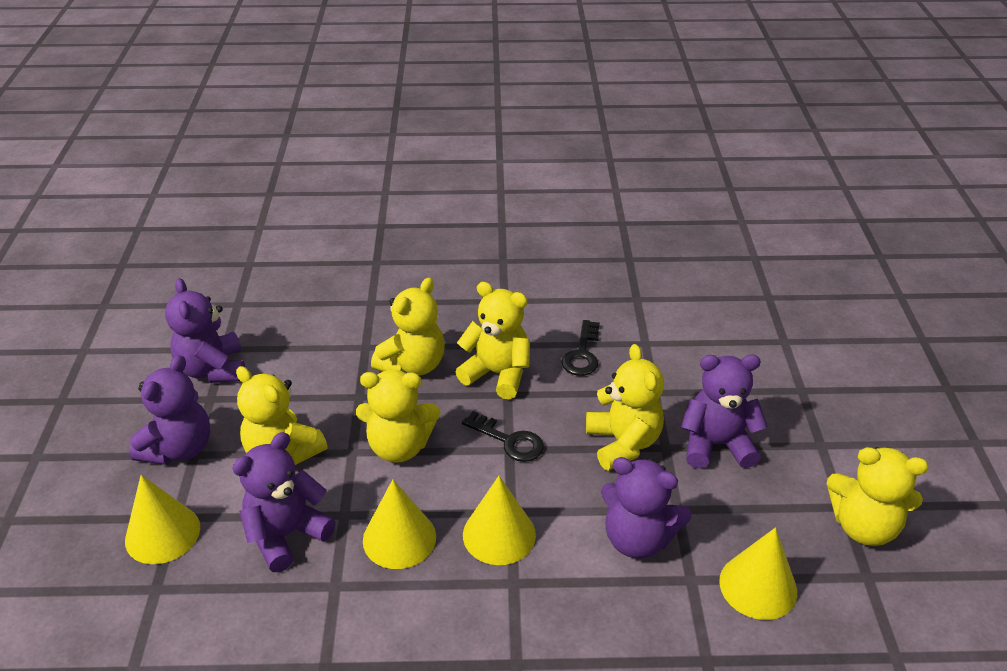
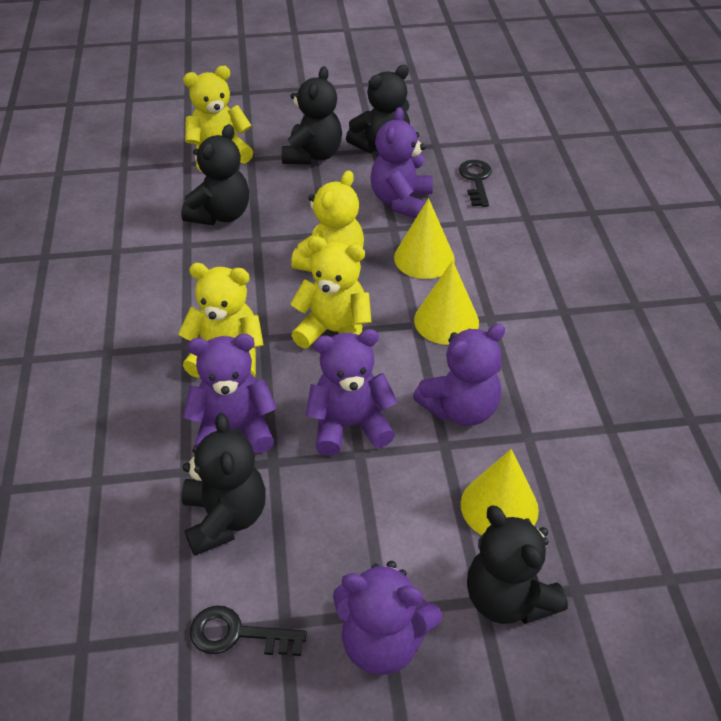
black teddy bear: none = 0 -> [181,124,249,225] [182,413,266,556] [282,66,342,165] [346,65,410,153] [467,506,568,624] = 5
yellow cone: [125,475,200,564] [363,479,436,569] [463,476,536,565] [719,528,797,620] = 4 -> [394,198,455,279] [414,261,479,345] [461,449,539,535] = 3
yellow teddy bear: [236,366,328,465] [356,370,440,463] [371,278,445,375] [456,282,530,399] [586,344,664,471] [827,447,928,546] = 6 -> [178,263,264,378] [183,66,253,171] [290,236,371,348] [291,170,364,272] = 4

